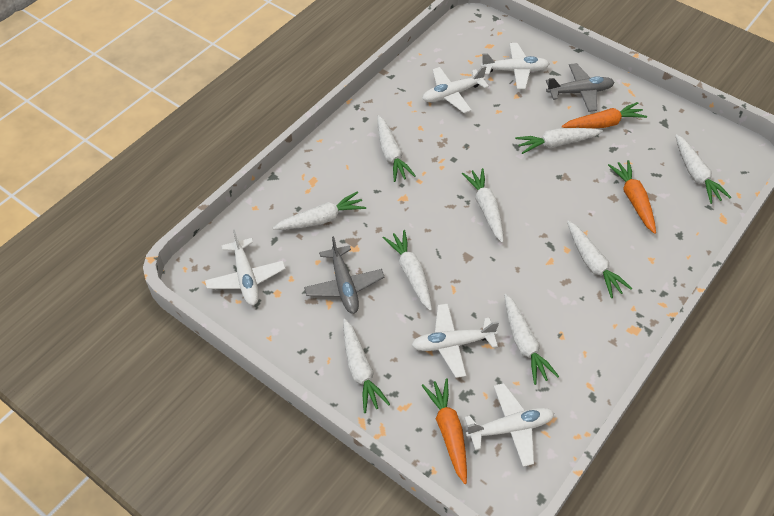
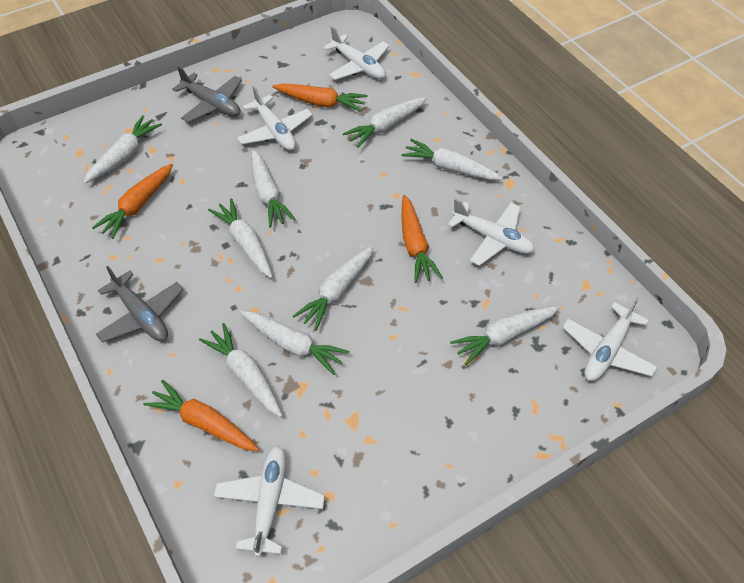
orange carrot: [421,378,467,484] [562,102,647,128] [608,160,656,234] = 3 -> [92,163,173,239] [143,380,259,451] [272,83,368,112] [402,195,443,283] = 4

